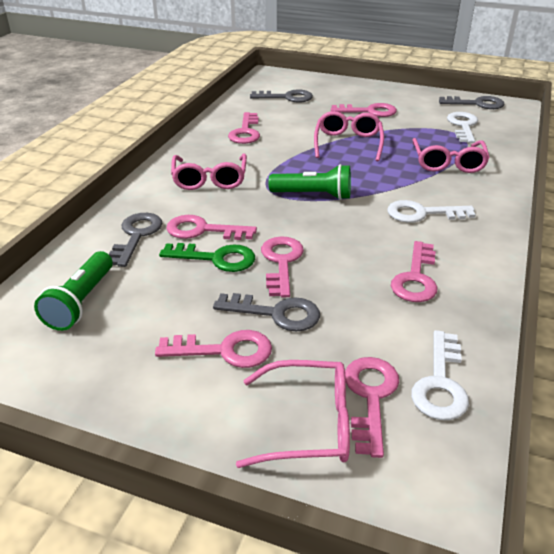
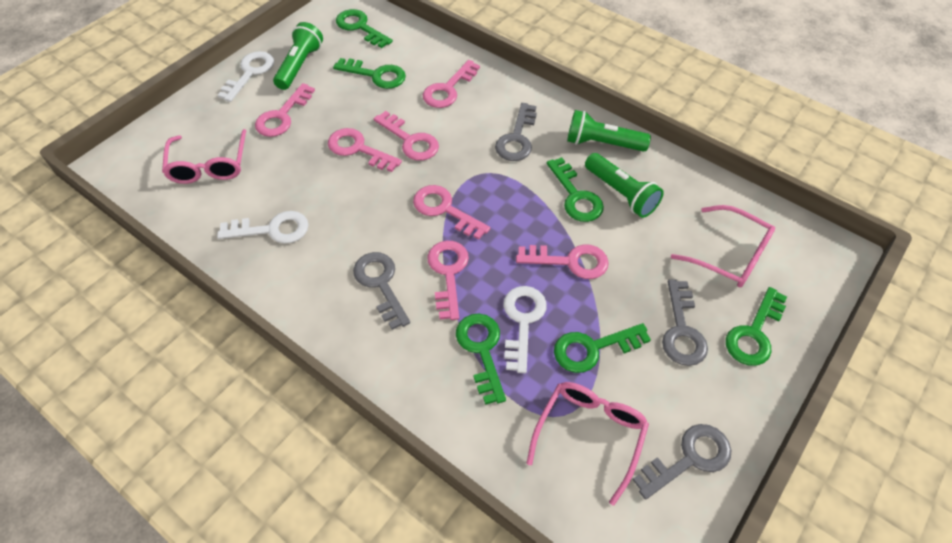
green flashlight: [34,251,113,331] [268,164,351,200] = 2 -> [273,22,323,90] [567,110,651,152] [585,153,664,218] = 3
green key: [159,243,255,272] = 1 -> [333,58,406,89] [336,9,393,48] [456,314,506,405] [547,157,604,222] [554,323,651,373] [726,287,787,366] = 6
pink glasses: [171,154,247,190] [236,360,350,468] [314,111,384,161] [412,138,490,173] = 4 -> [162,129,246,184] [526,382,649,506] [671,205,775,287] = 3

